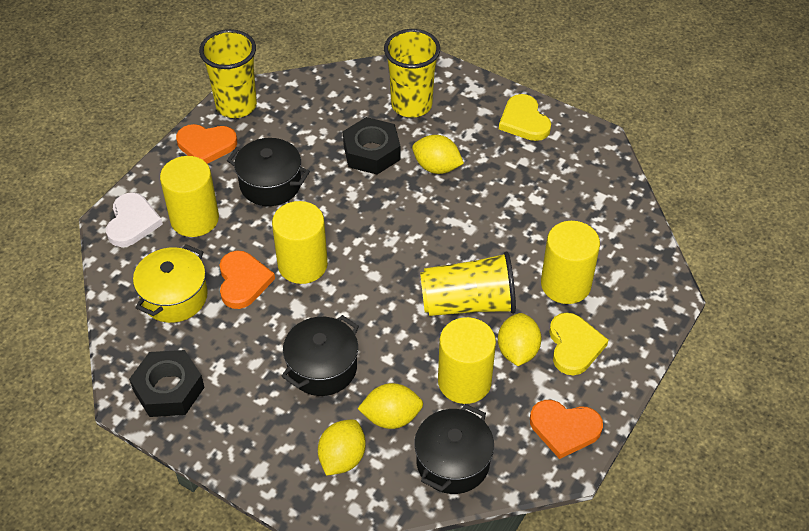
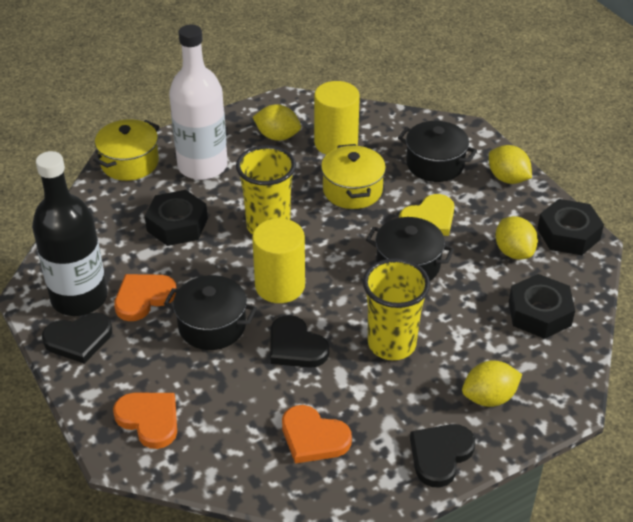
black bottle: none = 0 -> [32,151,108,316] = 1
black heart: none = 0 -> [42,312,112,364] [270,315,329,368] [410,424,476,488] = 3
black nut: [129,350,205,417] [343,117,401,175] = 2 -> [145,190,208,246] [509,274,575,339] [537,199,604,255] = 3
white bottle: none = 0 -> [169,25,228,180] = 1
white heart: [106,192,163,247] = 1 -> none = 0
yellow cup: [199,29,257,118] [384,29,440,118] [420,252,516,316] = 3 -> [236,145,296,235] [363,258,430,360] = 2
yellow cylinder: [160,156,219,237] [272,201,328,284] [438,317,496,404] [541,221,600,304] = 4 -> [252,218,305,303] [314,81,360,155] = 2
yellow heart: [499,94,551,141] [549,312,609,375] = 2 -> [399,194,454,236] = 1
yellow pot: [133,244,208,323] = 1 -> [93,119,160,181] [321,144,386,209] = 2

